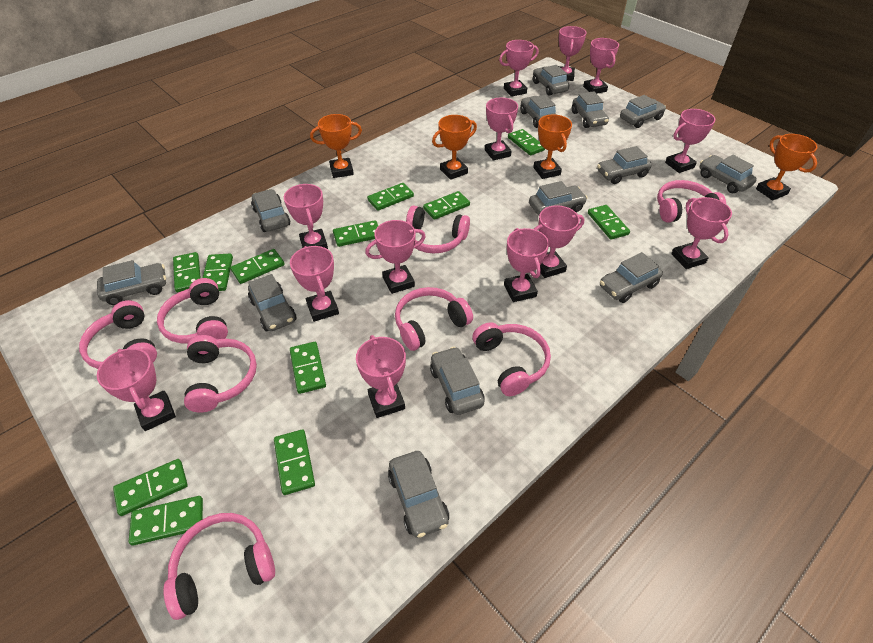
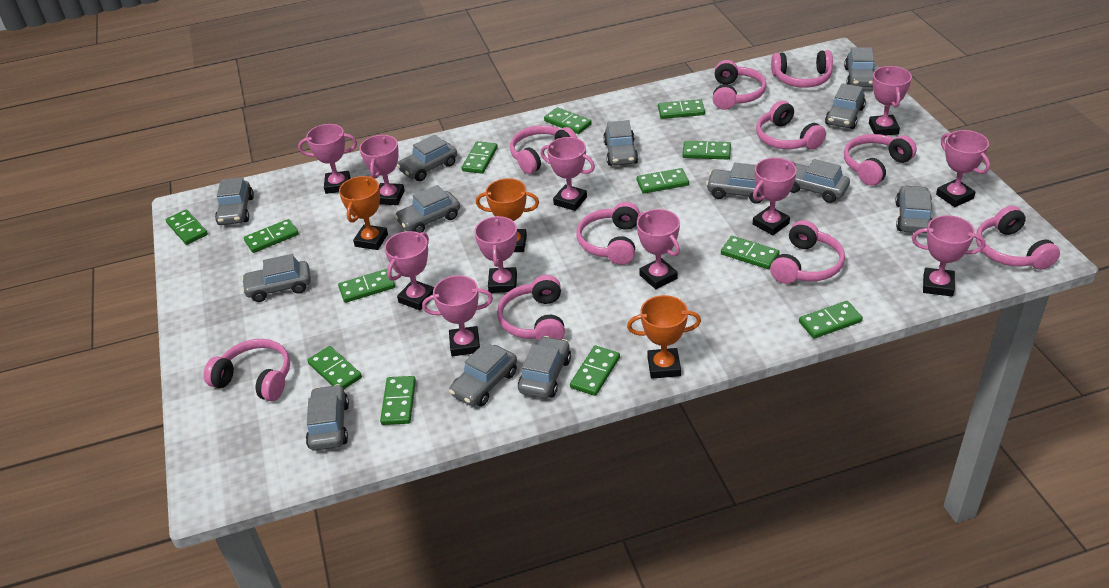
green domino: [113,459,188,516] [129,496,203,546] [173,252,201,292] [203,253,233,291] [230,249,285,284] [274,429,315,495] [290,342,326,394] [333,220,378,247] [367,183,414,211] [423,191,470,220] [508,129,545,156] [588,205,630,239] = 12 -> [166,209,208,245] [244,219,298,253] [307,346,362,389] [338,269,395,303] [380,376,416,425] [462,141,498,174] [544,107,592,134] [570,346,620,396] [637,168,689,194] [658,99,705,119] [682,141,731,159] [721,236,780,269] [799,301,863,339] = 13
orange trophy: [310,114,362,178] [432,115,477,180] [533,115,572,179] [756,134,817,200] = 4 -> [339,176,388,250] [476,178,539,252] [627,295,701,379] = 3
pink headphones: [79,300,157,369] [157,278,228,343] [163,513,275,620] [184,335,257,413] [395,287,473,351] [406,206,470,253] [472,322,551,396] [657,180,726,223] = 8 -> [204,339,290,401] [497,275,565,341] [510,125,577,174] [576,202,640,265] [713,60,767,110] [756,101,826,149] [770,220,845,284] [771,50,833,88] [844,134,917,186] [976,206,1060,270] = 10
pink trophy: [97,348,176,431] [284,184,328,249] [290,246,339,322] [356,335,406,418] [365,220,426,294] [485,98,518,161] [499,40,538,97] [504,228,549,302] [534,205,585,278] [559,26,587,81] [583,38,619,94] [665,109,715,173] [671,197,732,269] = 13 -> [298,124,357,194] [360,135,405,205] [384,231,434,311] [422,275,493,356] [474,216,517,293] [541,137,595,211] [637,209,680,289] [753,158,797,235] [869,66,912,135] [912,215,985,296] [936,130,990,207] = 11

